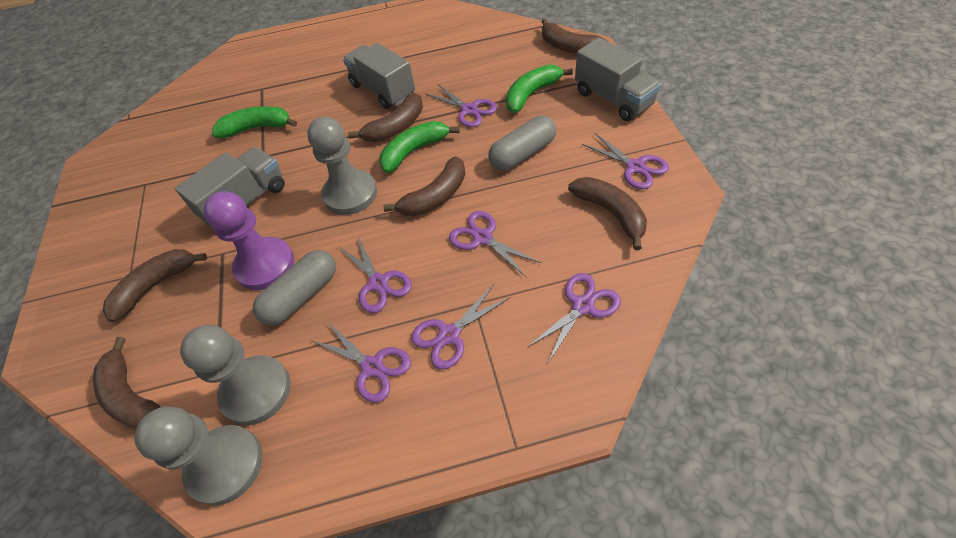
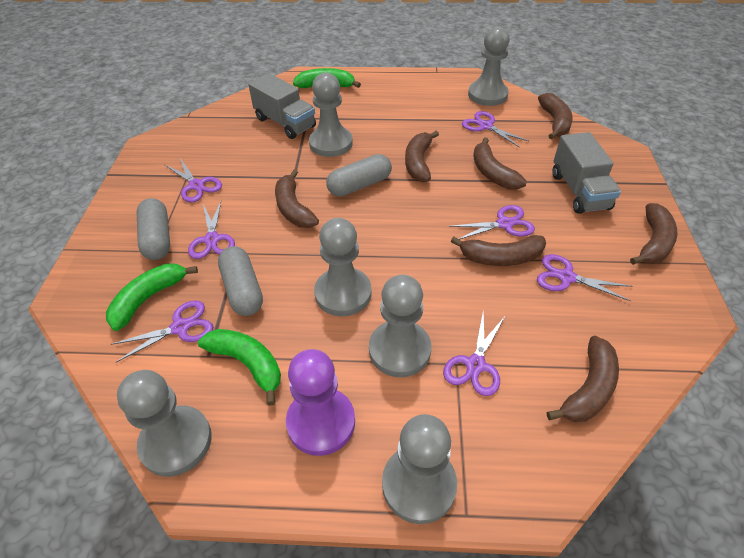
brown banana: [93,337,160,429] [103,249,207,322] [348,93,423,142] [383,156,465,216] [541,18,607,54] [568,177,647,250] = 6 -> [275,170,319,228] [405,131,439,182] [451,235,546,266] [473,138,527,190] [538,93,573,139] [547,336,619,422] [630,203,678,265] = 7
grey capsule: [253,250,336,325] [488,116,556,171] = 2 -> [137,198,170,260] [218,246,263,316] [326,154,392,197] = 3
grey pawn: [134,406,263,505] [180,325,290,425] [307,117,377,215] = 3 -> [117,370,212,477] [309,73,353,157] [314,218,372,316] [369,275,431,377] [382,414,457,524] [468,27,510,106] = 6
grey truck: [175,147,285,228] [343,43,415,109] [575,37,661,121] = 3 -> [248,73,316,139] [553,132,621,214] = 2

